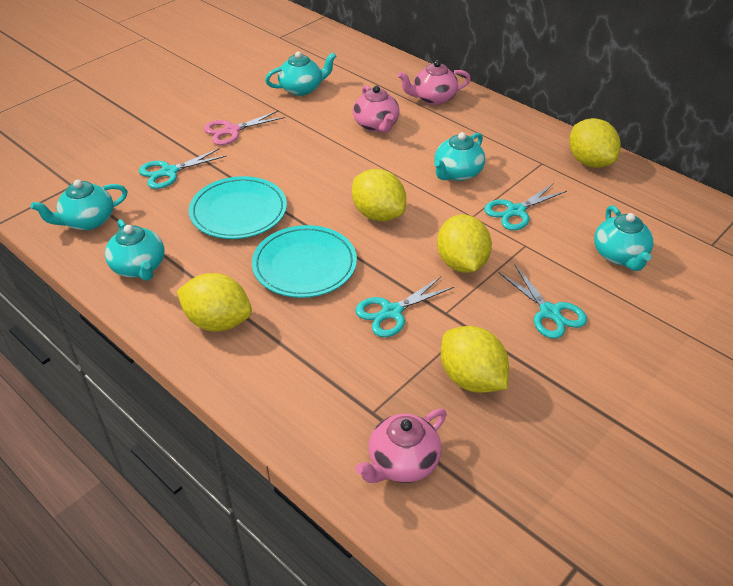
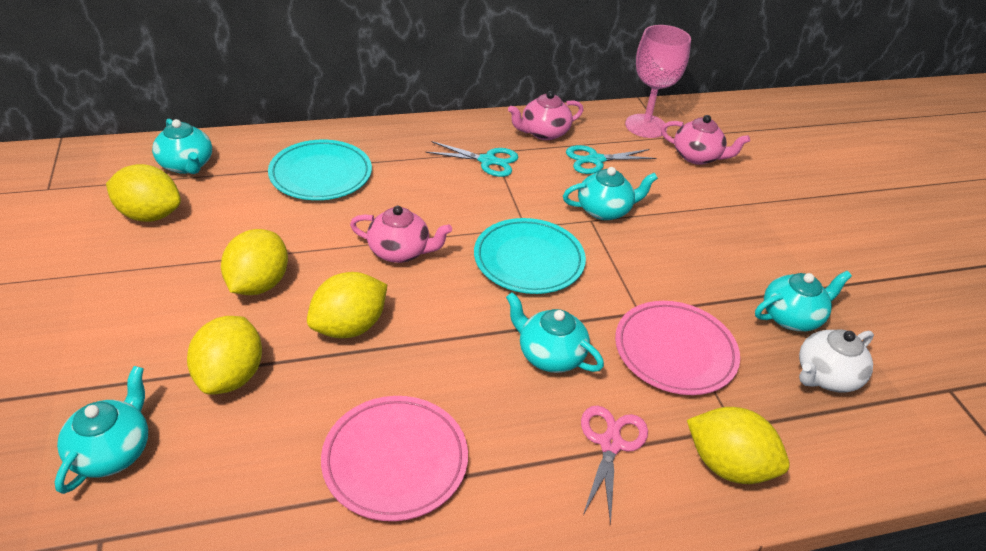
pink goblet: none = 0 -> [625,25,691,138] = 1
pink plate: none = 0 -> [321,396,468,521] [615,301,740,395] = 2
turquoise scissors: [139,148,226,189] [355,277,454,337] [484,183,567,230] [498,265,587,339] = 4 -> [426,141,518,177] [566,145,656,174] = 2
white teapot: none = 0 -> [799,329,874,393] = 1

